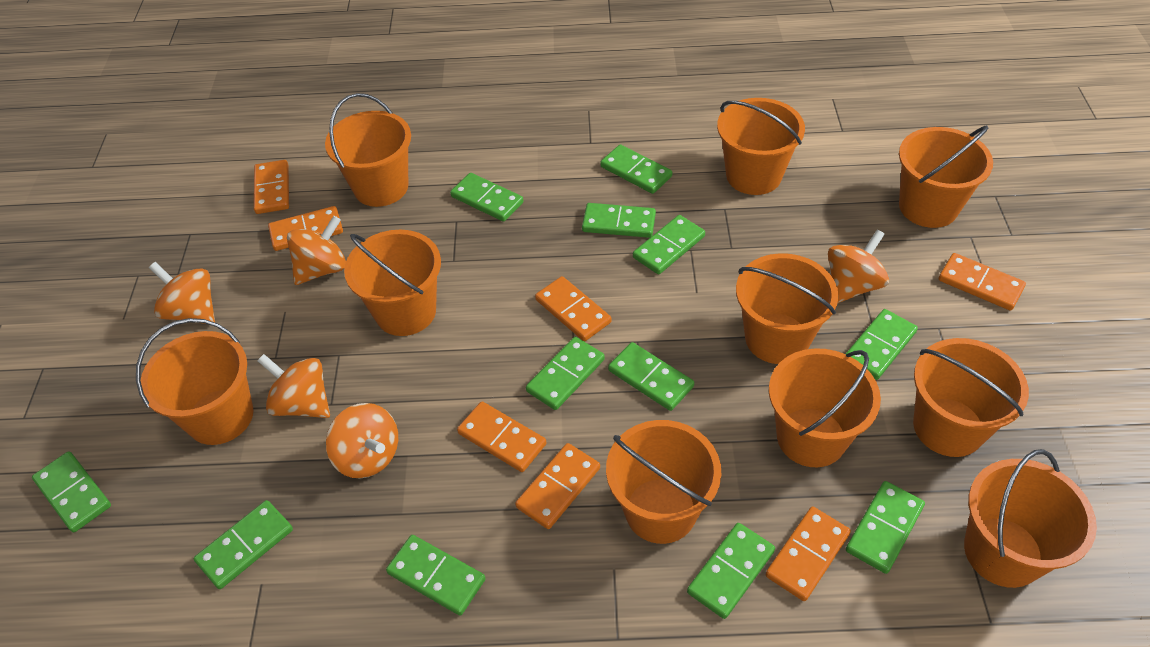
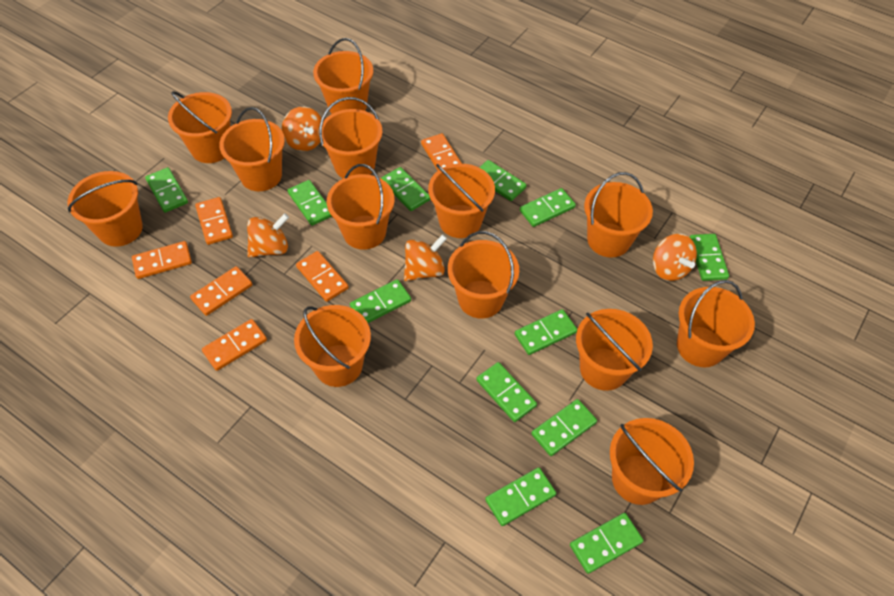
orange bucket: [136,318,253,445] [325,93,411,207] [344,230,441,336] [606,420,721,544] [717,98,805,195] [736,253,838,364] [769,348,881,467] [899,125,993,228] [913,338,1029,457] [964,449,1097,588] = 10 -> [68,171,143,247] [168,91,232,163] [219,107,285,191] [294,305,371,387] [313,38,373,114] [319,97,382,178] [327,164,395,250] [428,164,495,238] [448,231,519,318] [576,309,653,391] [584,172,653,257] [610,418,694,505] [677,280,755,367] = 13
orange domino: [254,160,289,214] [268,206,343,251] [457,402,546,472] [515,443,600,529] [535,276,611,341] [766,507,851,601] [939,253,1026,311] = 7 -> [132,241,192,279] [190,266,252,316] [195,197,233,245] [202,319,267,371] [296,251,349,302] [421,133,462,171] = 6
orange spinning top: [149,262,215,324] [257,354,330,418] [287,216,346,285] [326,403,398,478] [828,230,889,304] = 5 -> [247,213,289,258] [282,107,321,151] [404,234,447,281] [653,234,697,281] = 4

